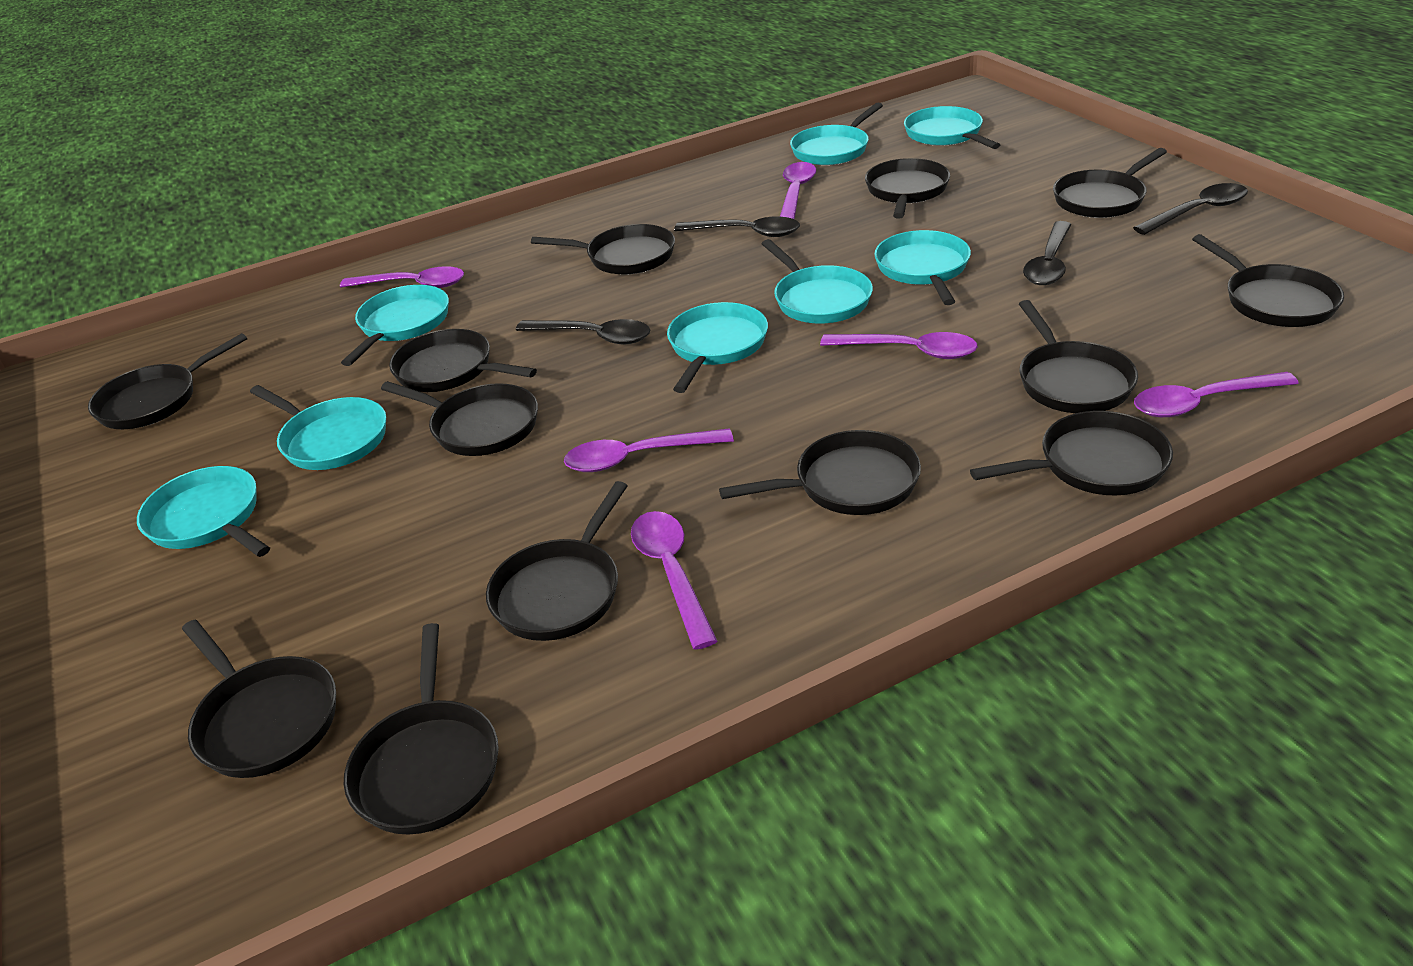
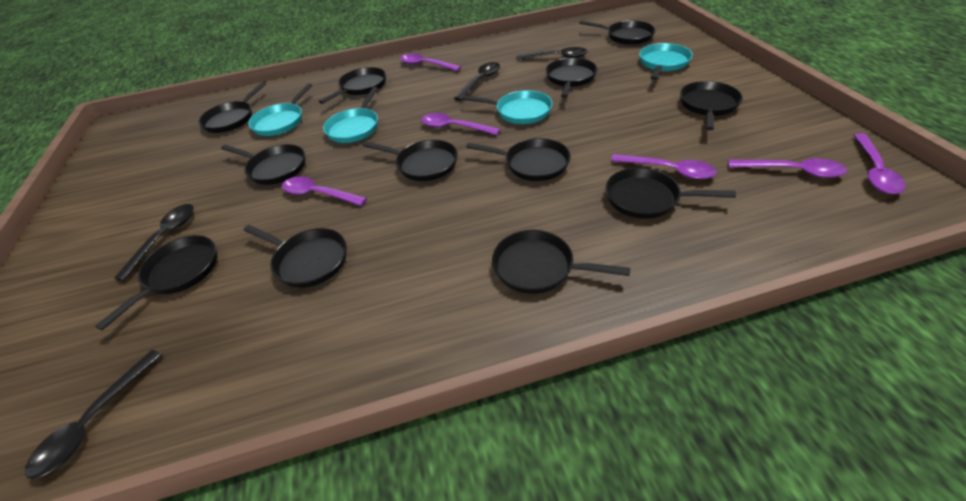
black pan: [88,333,247,429] [182,620,336,778] [344,623,499,835] [381,381,538,456] [389,329,537,392] [486,481,628,641] [531,224,675,275] [719,430,921,515] [865,158,950,219] [970,411,1173,496] [1019,300,1138,413] [1053,148,1167,218] [1192,234,1344,327] = 13 -> [95,235,218,330] [198,82,266,133] [221,144,305,185] [244,225,347,288] [319,67,386,104] [363,139,458,181] [466,138,571,181] [492,230,631,294] [546,58,597,98] [579,20,656,45] [605,168,736,219] [680,81,743,131] = 12
turquoise pan: [137,466,270,557] [250,385,386,470] [341,285,449,366] [667,302,768,393] [762,239,873,324] [790,103,883,165] [874,230,971,305] [904,106,1000,149] = 8 -> [248,84,313,136] [323,87,378,143] [462,90,553,124] [639,43,693,80] = 4

